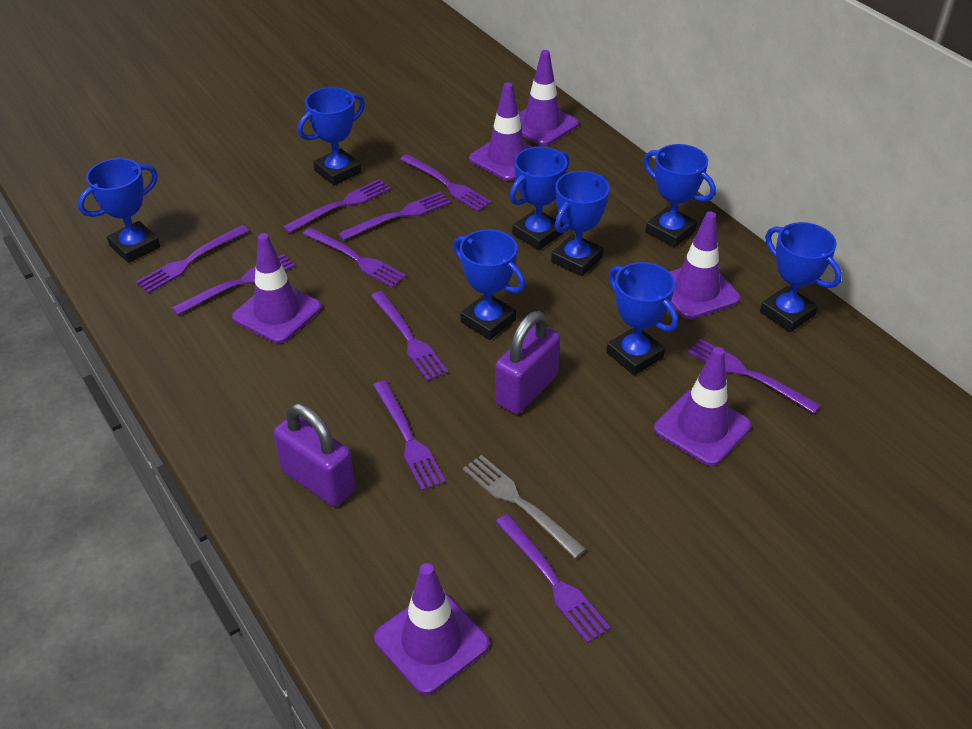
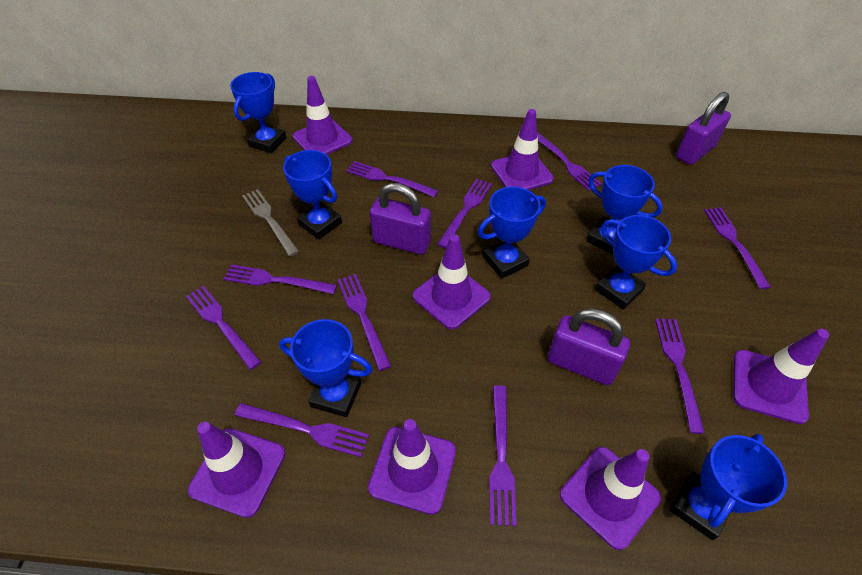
blue trophy: [78,158,160,263] [298,87,365,186] [453,229,525,340] [510,147,569,250] [551,171,610,276] [606,262,678,375] [644,144,716,247] [760,222,842,332] = 8 -> [230,72,287,153] [279,319,372,417] [283,150,342,239] [478,187,546,279] [586,165,663,255] [595,215,677,310] [670,433,787,540] = 7
purple padlock: [273,403,355,507] [495,311,560,414] = 2 -> [370,183,431,255] [548,308,630,385] [676,92,731,165] = 3
purple traffic cone: [232,233,322,343] [374,563,489,695] [469,82,533,181] [519,50,579,146] [654,347,751,466] [670,212,740,319] = 6 -> [188,422,285,518] [293,76,353,155] [368,419,456,515] [413,234,491,329] [491,109,554,190] [560,447,661,550] [733,329,829,424] = 7

